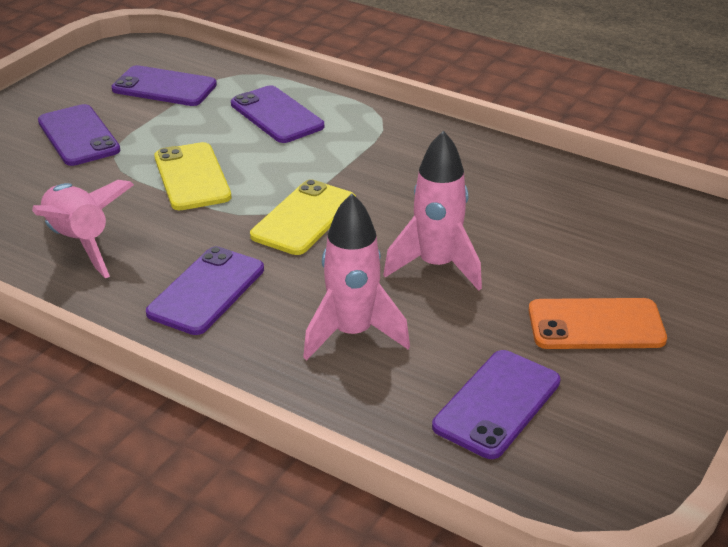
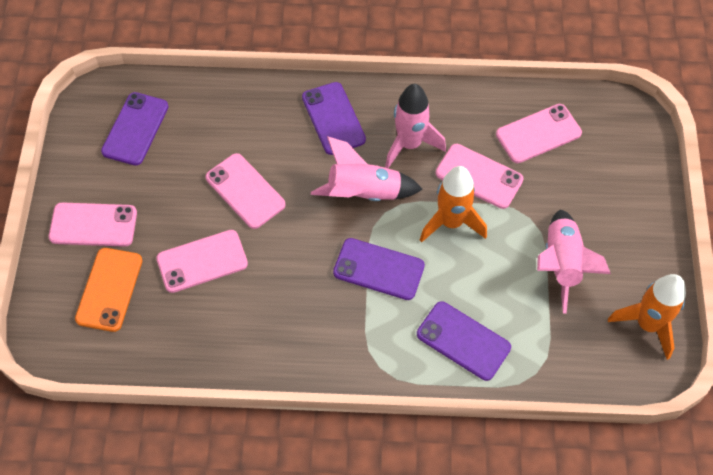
orange rocket: none = 0 -> [420,166,487,243] [608,274,686,360] = 2
pink phone: none = 0 -> [49,202,137,247] [156,230,248,293] [205,153,286,229] [436,144,524,209] [496,104,582,163] = 5
purple phone: [38,104,120,166] [111,65,217,106] [146,246,264,335] [231,85,324,143] [432,350,560,459] = 5 -> [101,92,169,166] [302,82,366,155] [333,238,425,300] [417,301,511,381] = 4
yellow phone: [154,142,231,210] [250,179,356,255] = 2 -> none = 0

